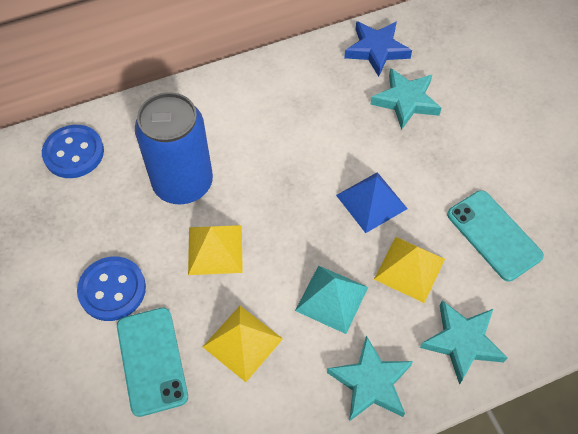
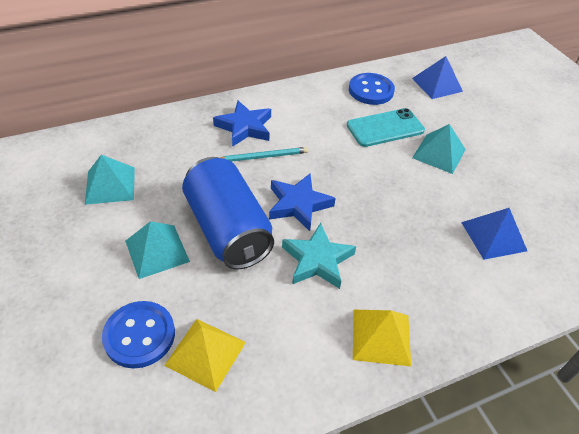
blue pyramid: [336,172,408,233] = 1 -> [412,56,463,99] [461,208,527,260] = 2
blue star: [344,21,412,77] = 1 -> [213,101,271,147] [269,174,336,231] = 2
turquoise pencil: none = 0 -> [220,147,309,162] = 1
turquoise phone: [117,308,188,417] [447,190,544,281] = 2 -> [347,108,425,147] = 1
turquoise pyramid: [295,265,368,334] = 1 -> [85,155,135,205] [125,221,190,279] [412,124,466,174] = 3
turquoise star: [327,335,413,422] [370,68,441,130] [420,300,508,385] = 3 -> [282,223,356,289] = 1
yellow pyramid: [188,225,243,275] [203,306,283,382] [374,237,445,303] = 3 -> [164,319,246,392] [353,310,411,367] = 2

